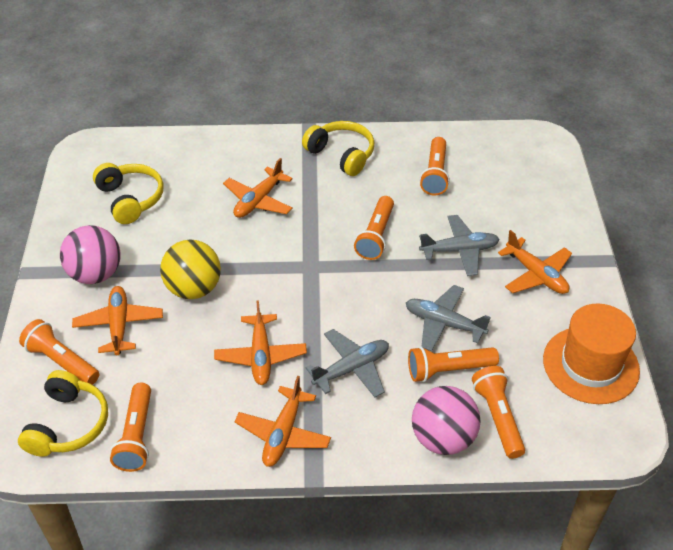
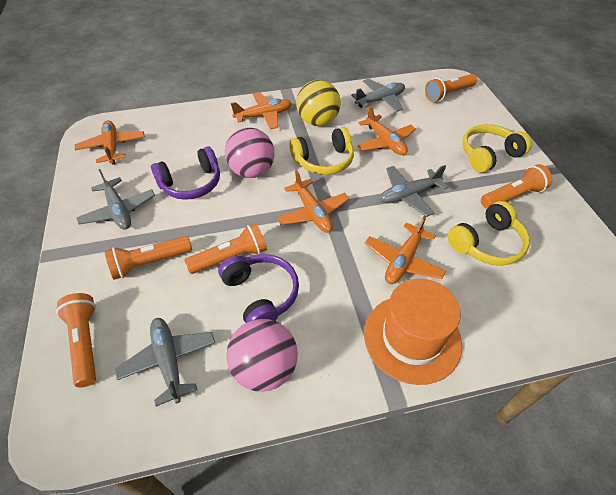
grey plane: [306,329,389,397] [406,285,490,351] [419,215,499,276] = 3 -> [76,169,155,230] [115,318,215,406] [351,79,405,112] [380,165,448,217] = 4
orange flashlight: [19,319,99,385] [110,383,151,472] [354,196,394,260] [408,346,499,382] [420,137,450,195] [472,366,525,459] = 6 -> [56,293,96,388] [105,236,192,280] [184,223,267,274] [425,74,477,102] [481,164,552,209] = 5
purple headphones: none = 0 -> [151,147,220,200] [218,254,299,323] = 2

